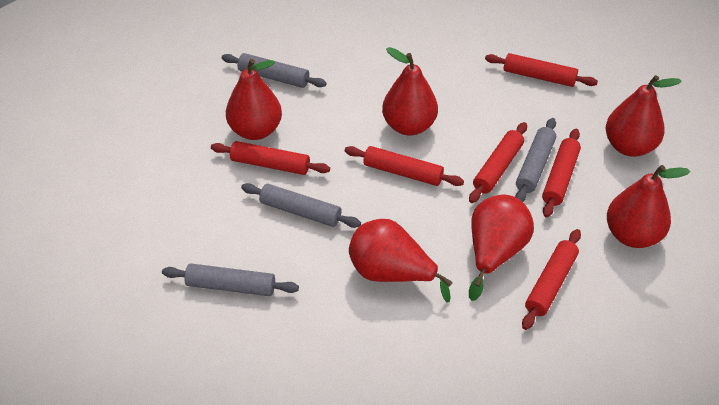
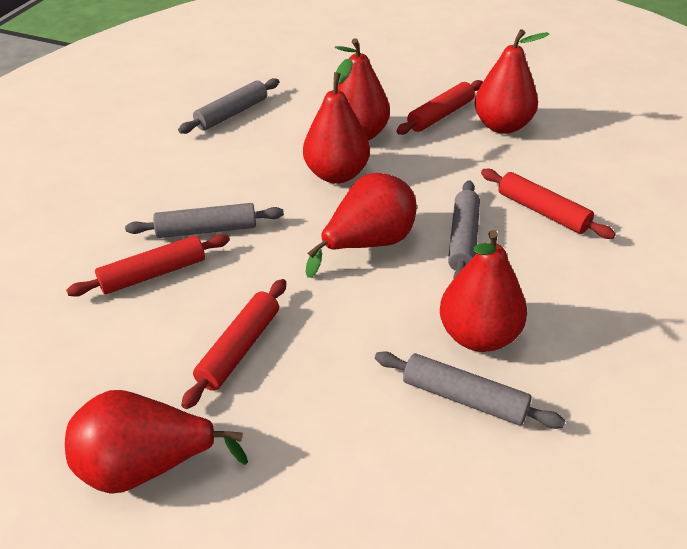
red rolling pin: [211,141,330,175] [345,146,464,186] [469,122,527,203] [485,53,598,87] [522,229,581,330] [542,129,581,218] = 6 -> [66,234,230,297] [181,279,286,409] [396,80,483,135] [481,169,616,239] = 4

